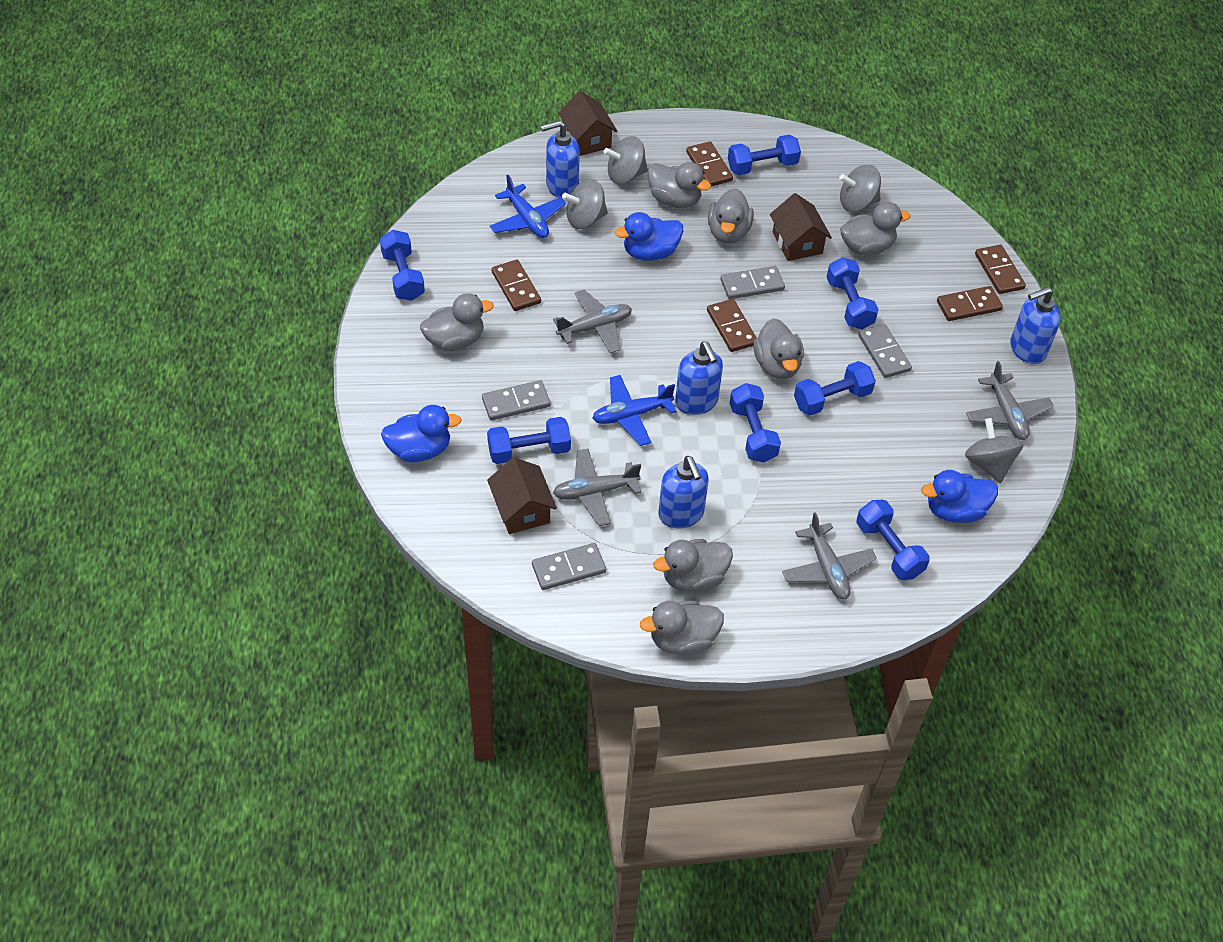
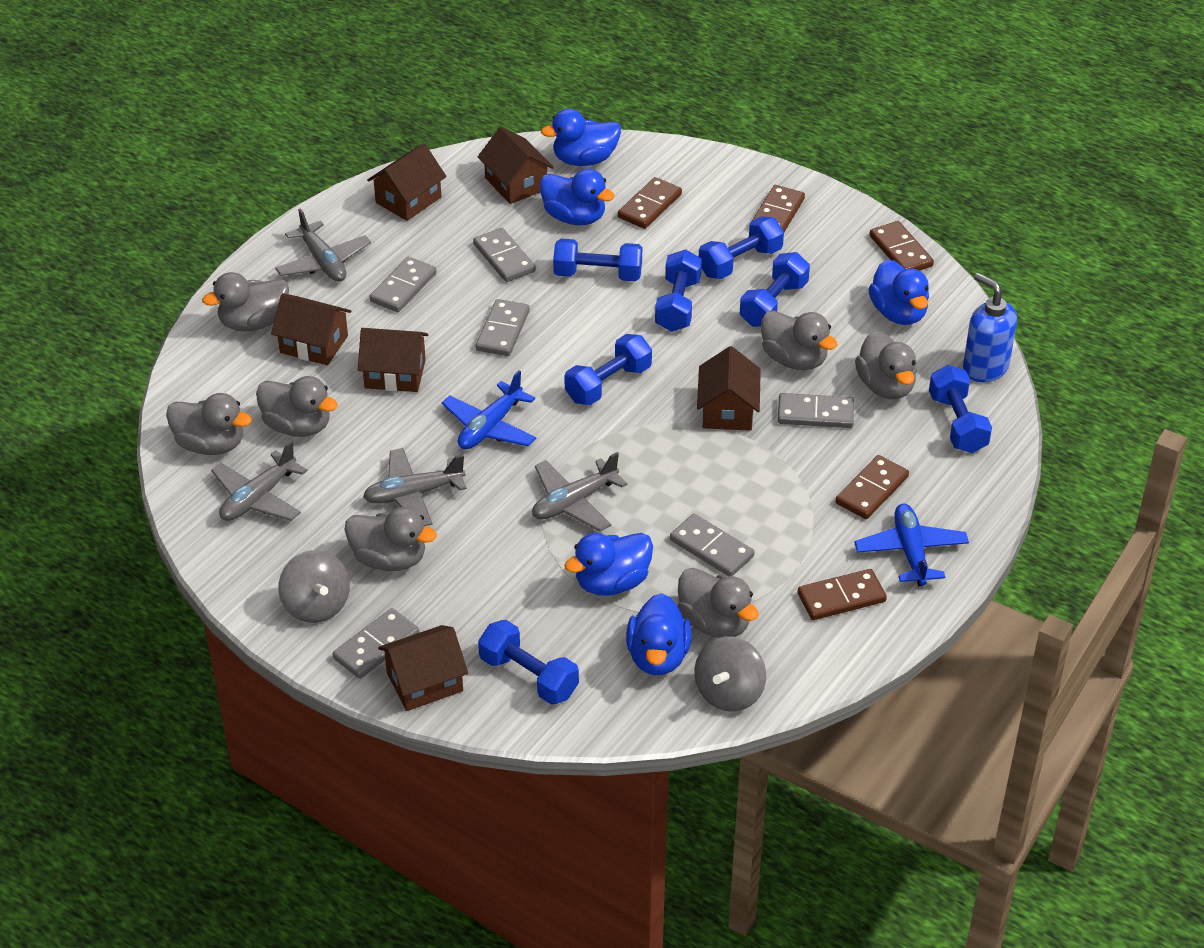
blue duck: [381,405,462,462] [615,212,683,261] [921,470,998,523] = 3 -> [540,169,615,225] [541,109,621,166] [564,533,653,596] [626,593,692,675] [868,259,929,325] = 5
blue soap dispenser: [541,120,580,199] [658,456,709,529] [675,342,723,415] [1010,287,1061,364] = 4 -> [963,273,1017,382] = 1
brown house: [487,457,557,534] [558,91,617,156] [770,193,832,261] = 3 -> [271,293,351,365] [358,328,428,392] [367,144,447,221] [378,625,468,711] [478,126,554,204] [697,346,761,431] = 6
grey domino: [482,380,551,421] [532,543,606,590] [720,266,785,299] [858,324,912,378] = 4 -> [333,608,419,679] [369,257,437,312] [473,228,536,282] [475,299,530,356] [670,514,755,576] [778,393,854,428] = 6
grey spinning top: [562,179,608,229] [604,136,648,185] [839,165,881,212] [965,418,1024,483] = 4 -> [278,550,350,623] [694,636,766,712] = 2

